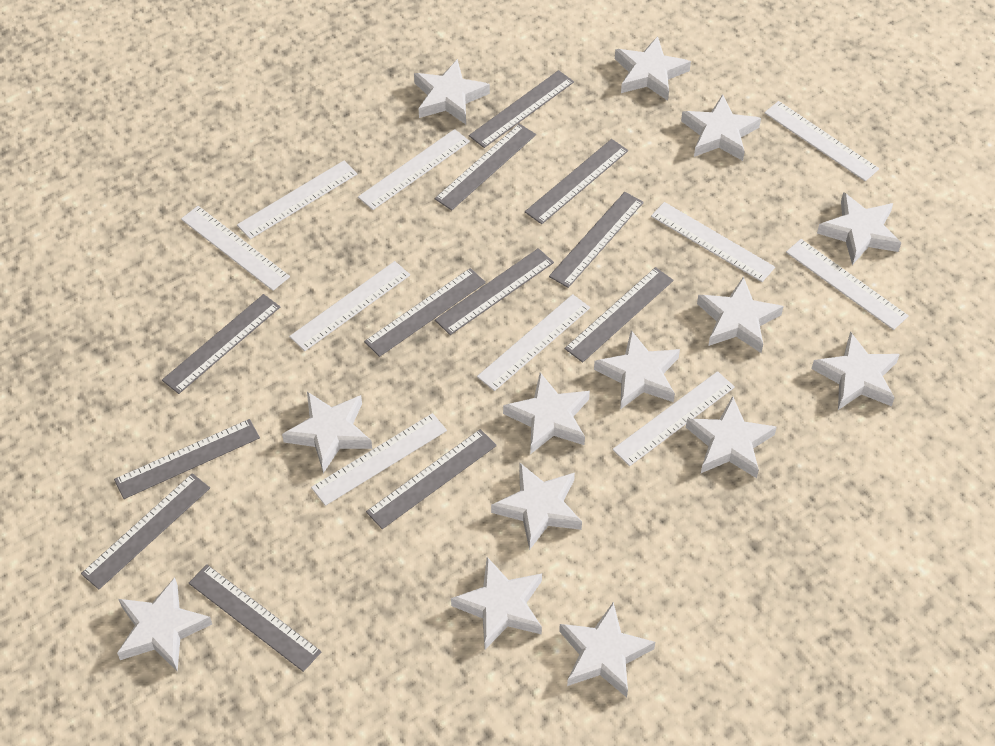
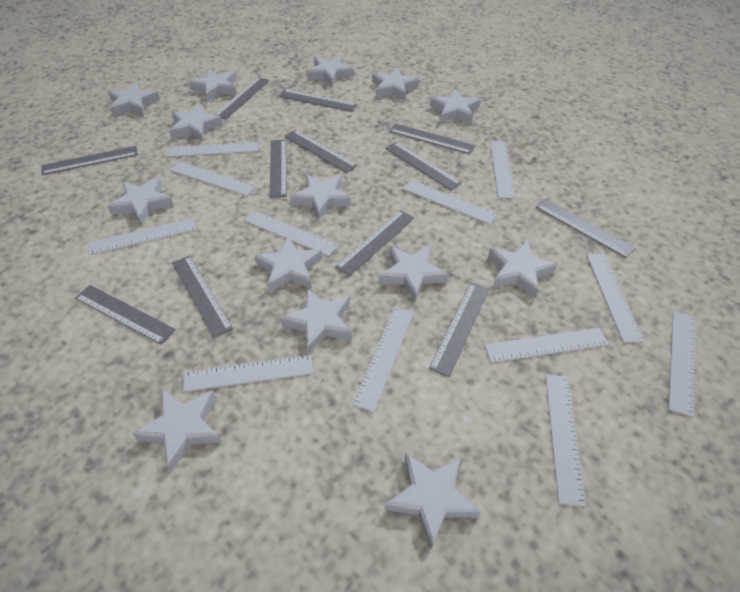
white ruler: [181,206,290,291] [237,161,357,239] [289,261,410,351] [311,413,447,506] [358,129,470,210] [477,294,590,391] [613,371,735,466] [651,202,775,282] [764,101,879,181] [786,239,909,330] = 10 -> [88,218,197,255] [167,142,258,157] [170,161,256,196] [183,355,314,392] [244,210,339,256] [352,307,414,412] [403,180,497,224] [484,328,609,363] [490,141,515,199] [545,374,586,507] [587,254,645,343] [669,311,695,417] = 12

